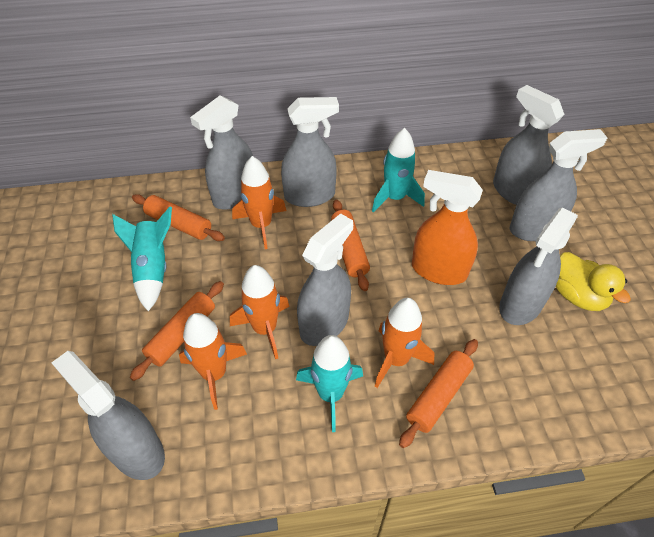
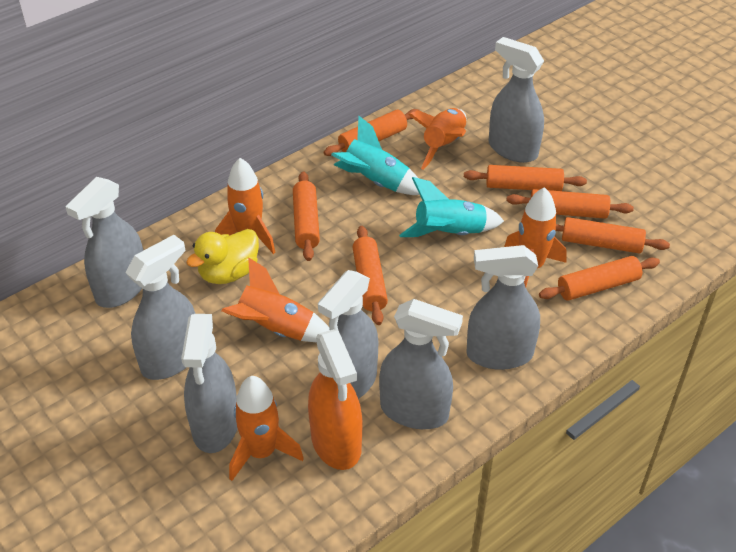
orange rocket: [179,313,247,410] [230,265,290,359] [232,156,286,249] [375,298,434,388] = 4 -> [215,158,276,254] [222,257,330,342] [229,376,304,481] [409,108,466,170] [504,187,567,287] = 5
orange rolling pin: [130,281,224,381] [132,194,225,241] [331,200,370,291] [399,339,478,448] = 4 -> [293,172,320,261] [324,109,420,156] [353,226,388,325] [464,165,587,191] [507,189,634,219] [539,256,660,301] [556,217,670,254] = 7
turquoise rocket: [112,207,172,311] [296,335,363,432] [372,128,425,213] = 3 -> [331,116,420,195] [399,177,504,237] = 2

